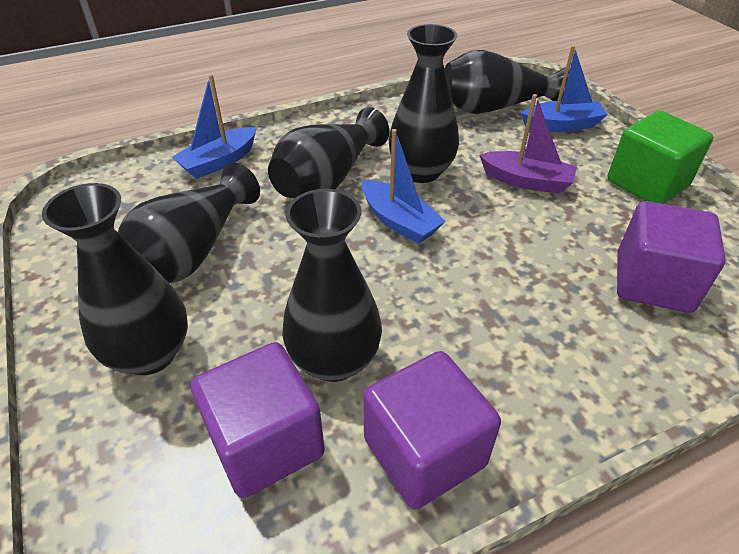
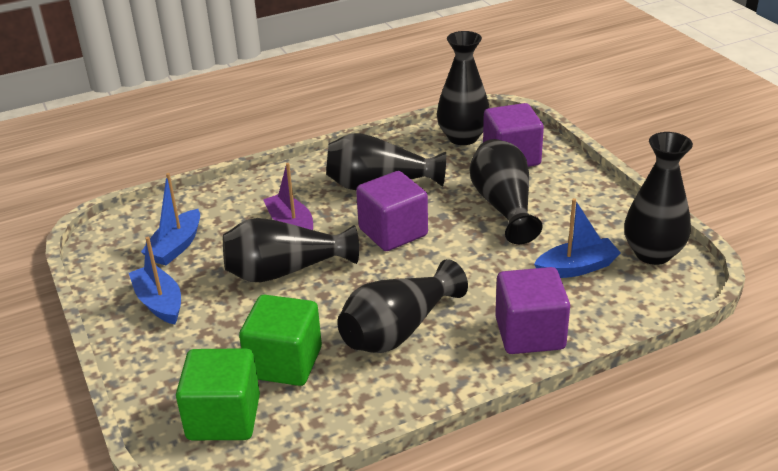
green cube: [607,111,713,204] = 1 -> [176,348,260,440] [239,295,322,386] = 2

